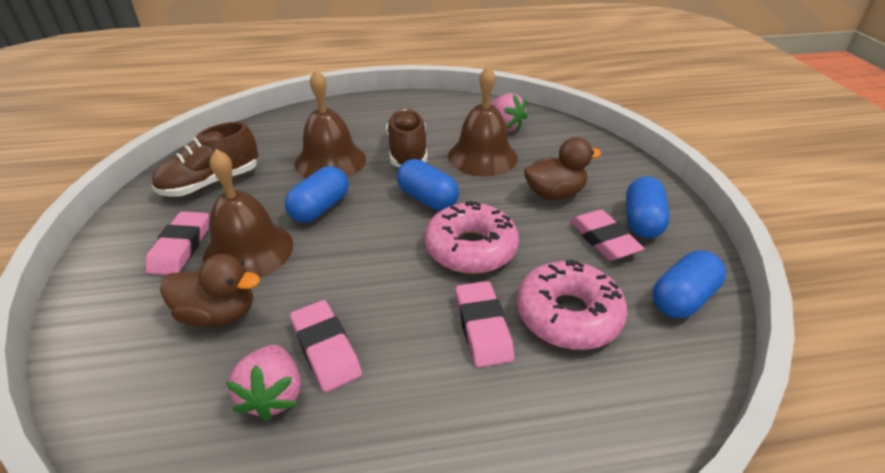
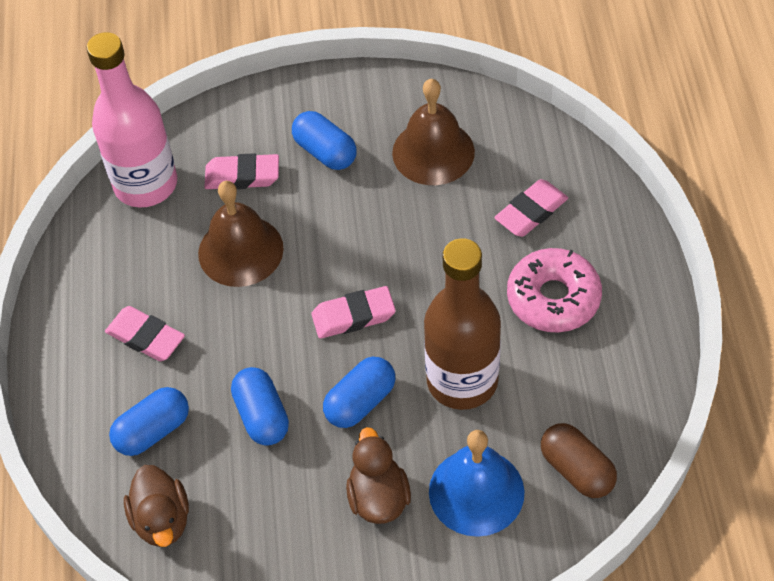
blue bell: none = 0 -> [429,430,525,537] = 1
brown bell: [203,149,293,278] [295,70,366,178] [448,66,518,176] = 3 -> [198,181,284,287] [392,79,475,185] = 2
brown bottle: none = 0 -> [424,238,501,410] = 1
brown capsule: none = 0 -> [541,423,617,498] = 1
brown shoe: [152,122,258,197] [386,108,427,167] = 2 -> none = 0
pink bottle: none = 0 -> [87,32,177,207] = 1
pink donut: [425,201,519,274] [517,259,627,350] = 2 -> [507,248,602,332] = 1
pink strawberry: [226,345,301,422] [490,93,528,132] = 2 -> none = 0

